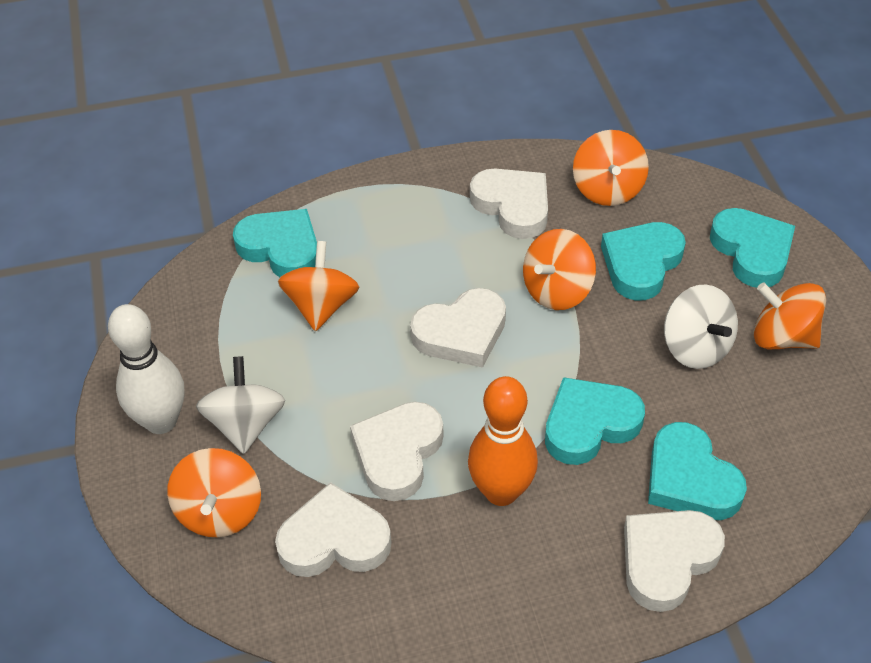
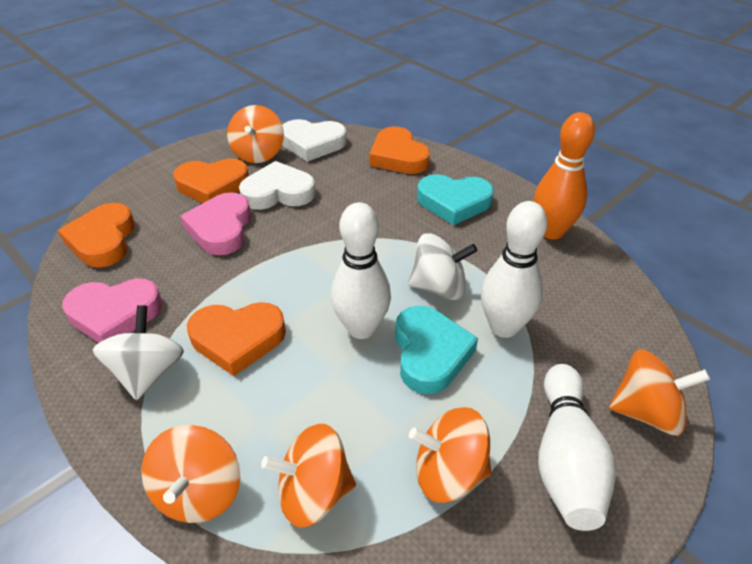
orange heart: none = 0 -> [58,203,135,268] [173,158,249,203] [187,302,286,376] [370,126,430,174] = 4
pink heart: none = 0 -> [62,278,162,343] [180,192,251,255] = 2
turquoise heart: [233,209,317,277] [545,377,645,465] [601,222,686,300] [648,422,747,520] [710,208,795,287] = 5 -> [395,306,478,394] [417,174,494,226] = 2
white bowling pin: [108,304,184,434] = 1 -> [331,202,391,339] [481,201,547,338] [538,364,616,531] = 3
white heart: [275,482,391,577] [350,402,444,501] [410,288,506,368] [470,169,548,239] [624,510,725,612] = 5 -> [239,161,316,210] [282,119,347,162] = 2

